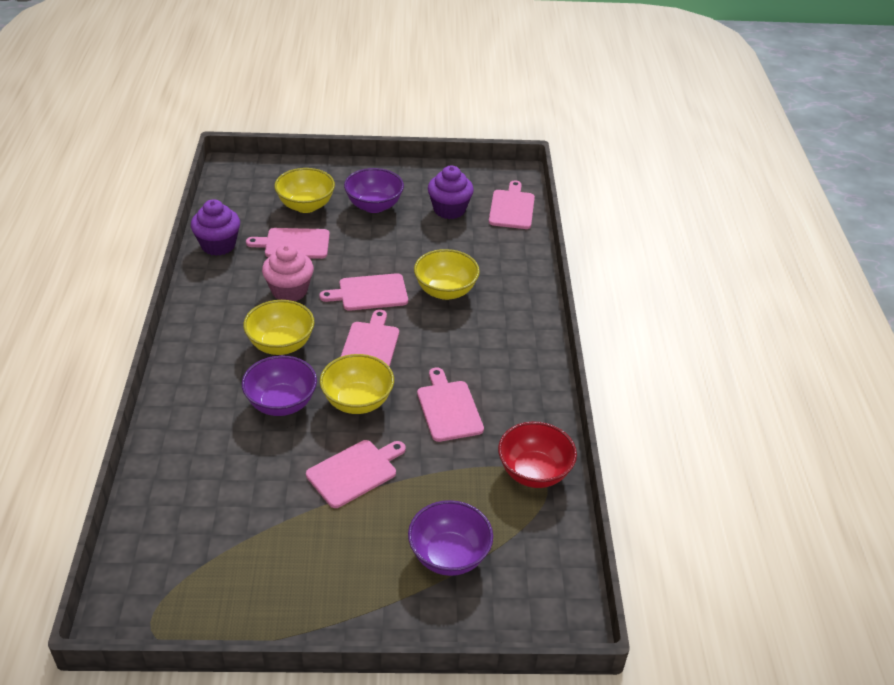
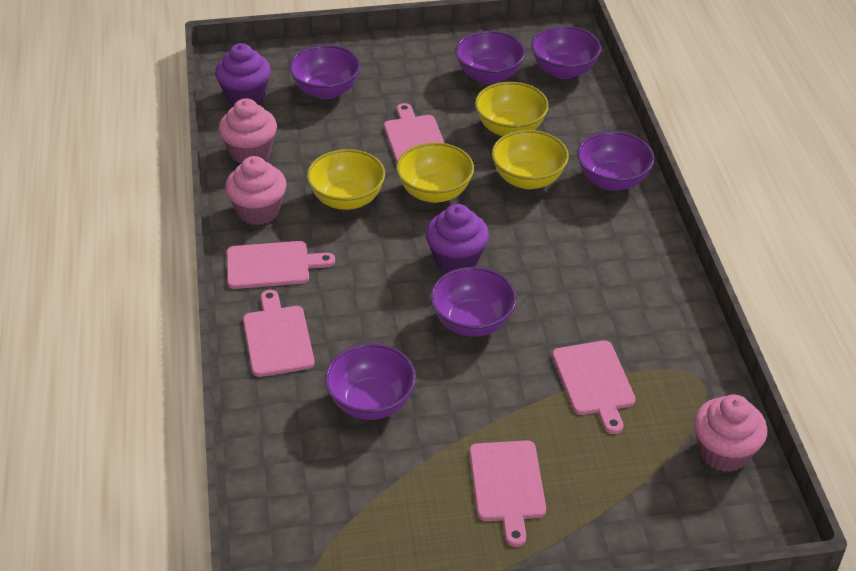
pink cupcake: [262,244,314,301] = 1 -> [219,98,277,164] [225,156,287,225] [694,395,767,472] = 3
pink cutting board: [246,228,330,259] [306,440,406,508] [319,273,408,311] [341,310,399,367] [417,368,484,442] [489,181,535,229] = 6 -> [227,241,335,289] [243,290,315,377] [384,103,444,163] [469,440,546,547] [552,340,636,434] = 5
purple bowl: [242,355,317,416] [344,168,404,213] [408,500,493,576] = 3 -> [289,45,361,99] [325,344,416,420] [431,267,517,337] [455,31,526,84] [531,26,601,79] [577,131,655,191] = 6
red bowl: [498,422,577,488] = 1 -> none = 0

